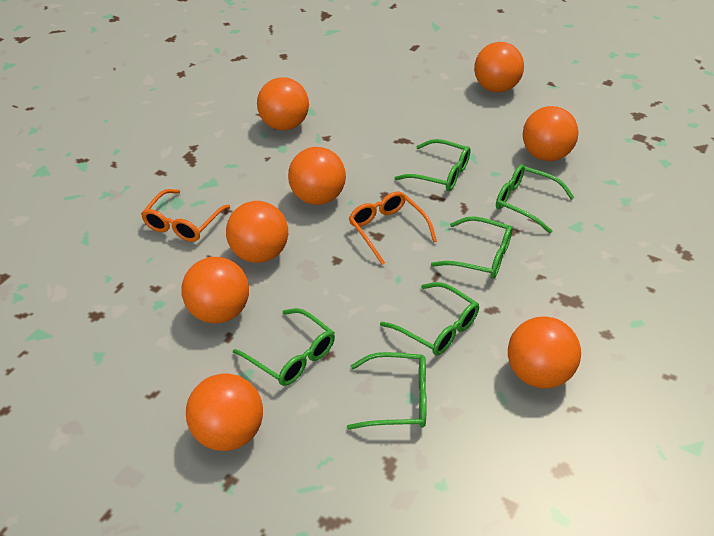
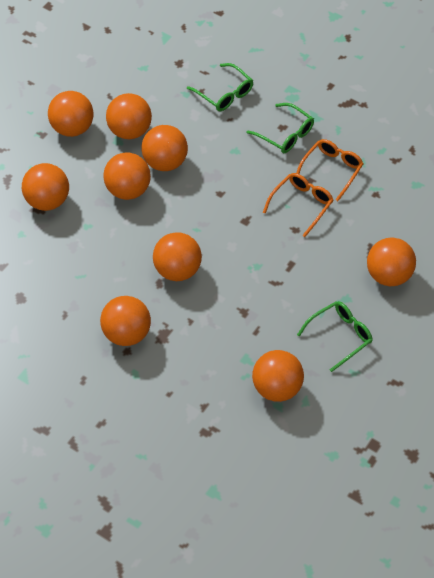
green glasses: [233,308,335,386] [347,352,427,430] [380,282,479,356] [395,139,471,191] [431,216,513,279] [496,164,575,234] = 6 -> [187,63,253,111] [246,103,314,153] [297,301,373,372] = 3
orange ball: [181,257,249,324] [186,373,263,451] [226,201,288,263] [257,77,309,130] [288,147,346,205] [474,42,524,92] [508,316,581,389] [523,106,579,161] = 8 -> [22,163,69,211] [48,91,94,137] [100,296,151,346] [104,152,151,200] [106,93,152,139] [141,125,188,171] [153,232,202,281] [252,350,304,402] [367,237,416,286] = 9

